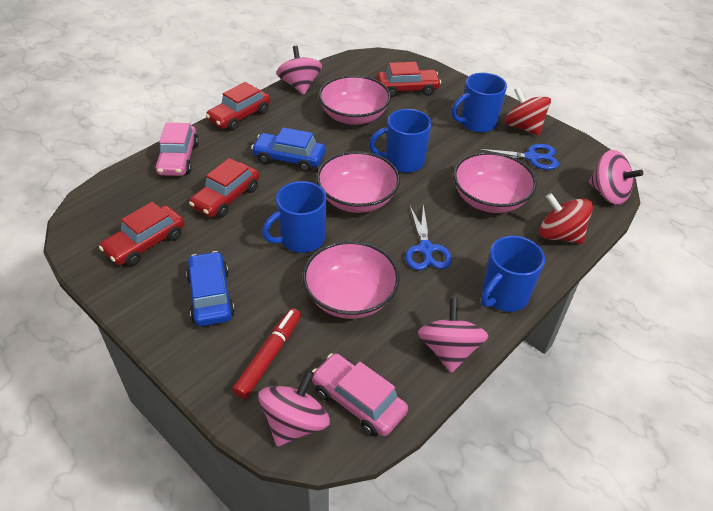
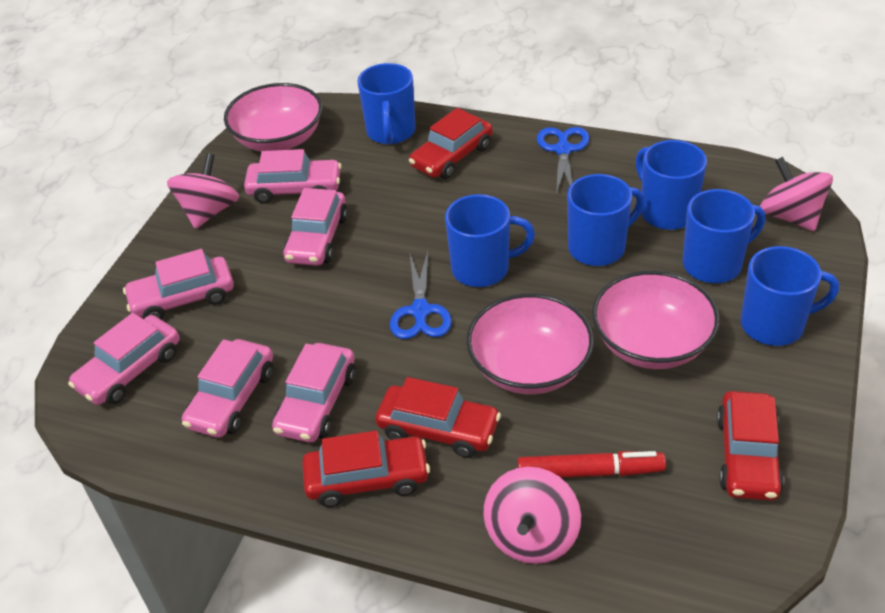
blue car: [186,251,235,326] [251,128,326,172] = 2 -> none = 0
blue mug: [262,181,327,253] [369,109,432,173] [452,73,507,133] [481,236,545,312] = 4 -> [357,63,416,144] [445,194,535,287] [567,174,644,266] [636,140,707,230] [683,189,765,283] [741,246,839,346] = 6
pink bowl: [303,241,400,319] [316,151,400,213] [319,75,391,125] [453,152,537,213] = 4 -> [224,83,322,152] [466,293,594,394] [592,271,720,369] = 3
pink car: [155,123,199,176] [312,353,408,436] = 2 -> [68,313,180,405] [123,249,234,320] [182,339,273,438] [244,149,342,204] [272,343,356,443] [283,188,348,266] = 6
pink spinning top: [258,370,330,447] [276,46,322,95] [418,298,488,373] [589,150,643,205] = 4 -> [167,153,239,229] [483,467,581,564] [760,157,833,231] = 3
red spinning top: [504,87,551,136] [539,193,593,244] = 2 -> none = 0

